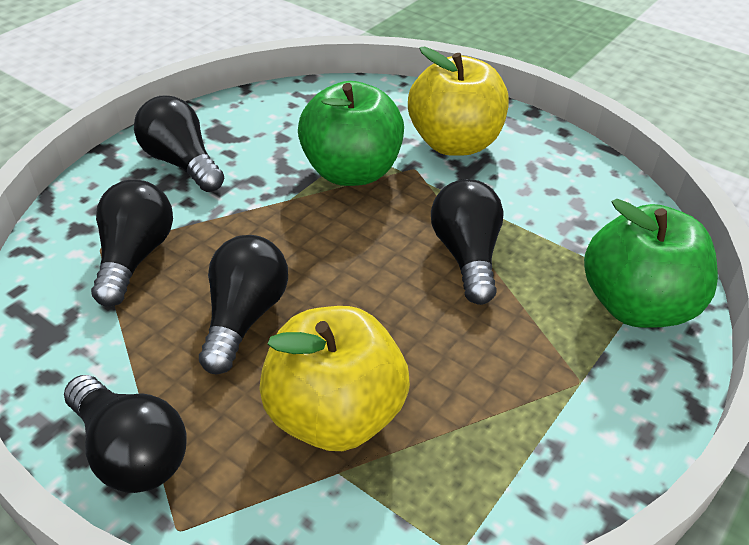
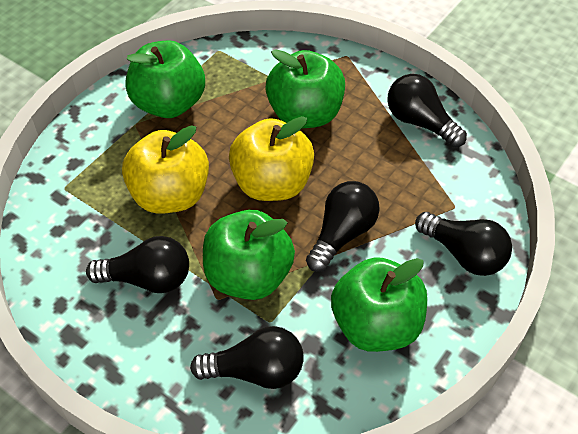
green apple: [298,81,404,186] [584,199,718,328] = 2 -> [125,40,205,118] [203,210,295,300] [265,49,345,128] [331,257,427,352] = 4

